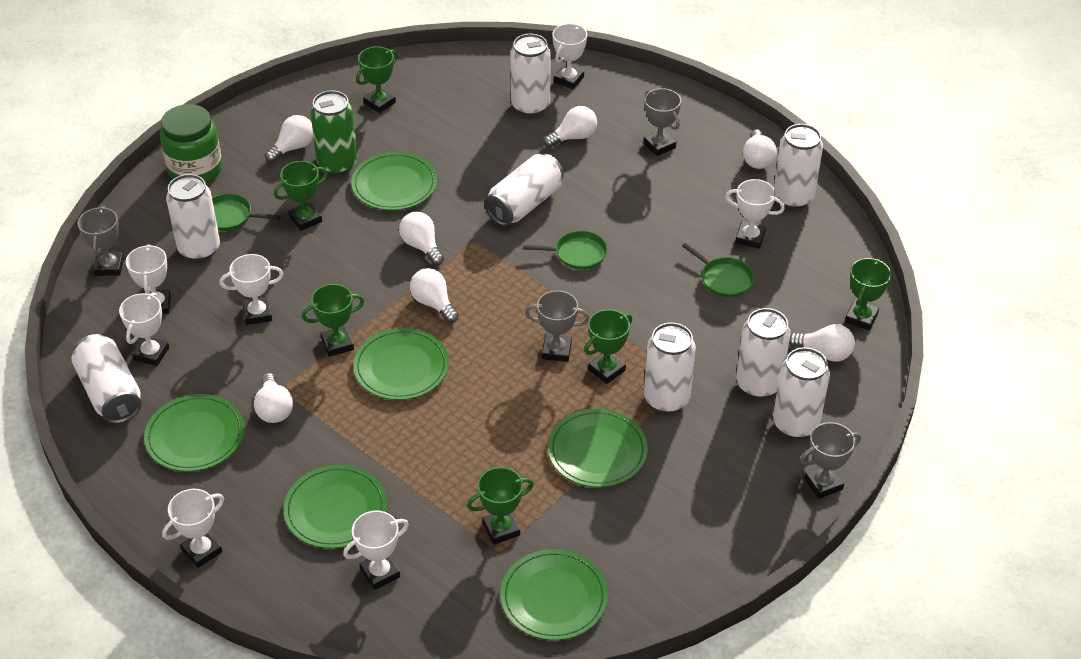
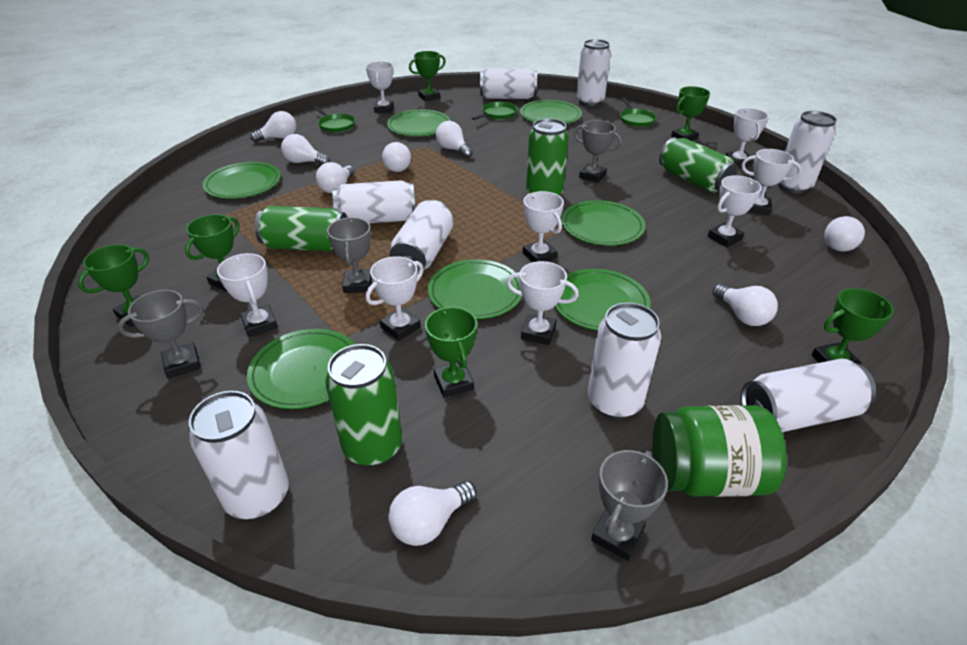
green can: [311,91,358,175] = 1 -> [255,206,348,251] [325,344,402,467] [526,118,569,195] [659,137,737,193] = 4
green plate: [144,394,244,472] [284,465,387,549] [351,152,437,210] [353,328,449,400] [501,549,608,640] [548,409,648,487] = 6 -> [202,162,281,199] [247,329,355,409] [387,109,451,136] [428,259,522,319] [520,100,582,124] [555,269,651,331] [561,200,645,246] = 7
white light bulb: [254,373,293,423] [265,115,314,163] [399,212,444,265] [410,268,459,323] [544,106,597,148] [743,129,777,169] [789,324,855,361] = 7 -> [250,111,296,142] [281,134,330,165] [316,162,355,193] [382,142,411,172] [388,481,476,546] [436,121,473,158] [712,284,778,326] [824,216,865,251] = 8
white trophy: [119,293,169,366] [126,244,171,314] [162,489,224,568] [220,254,283,325] [343,511,409,590] [552,24,587,89] [725,179,785,249] = 7 -> [217,253,278,337] [366,61,394,113] [366,256,424,341] [506,261,579,345] [523,191,564,262] [708,175,762,247] [726,108,769,167] [741,149,802,215] = 8

